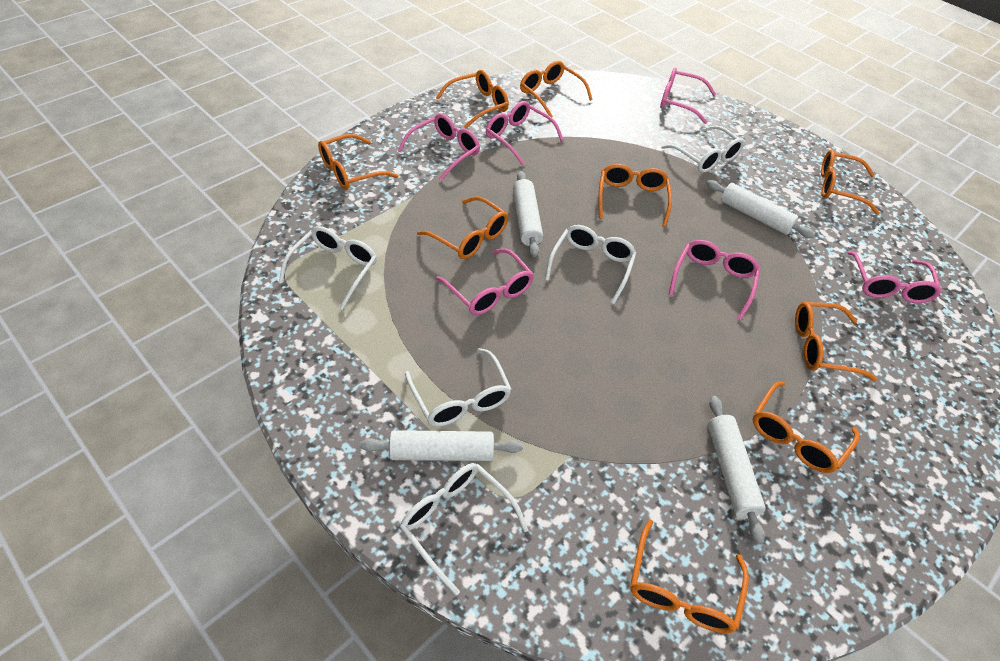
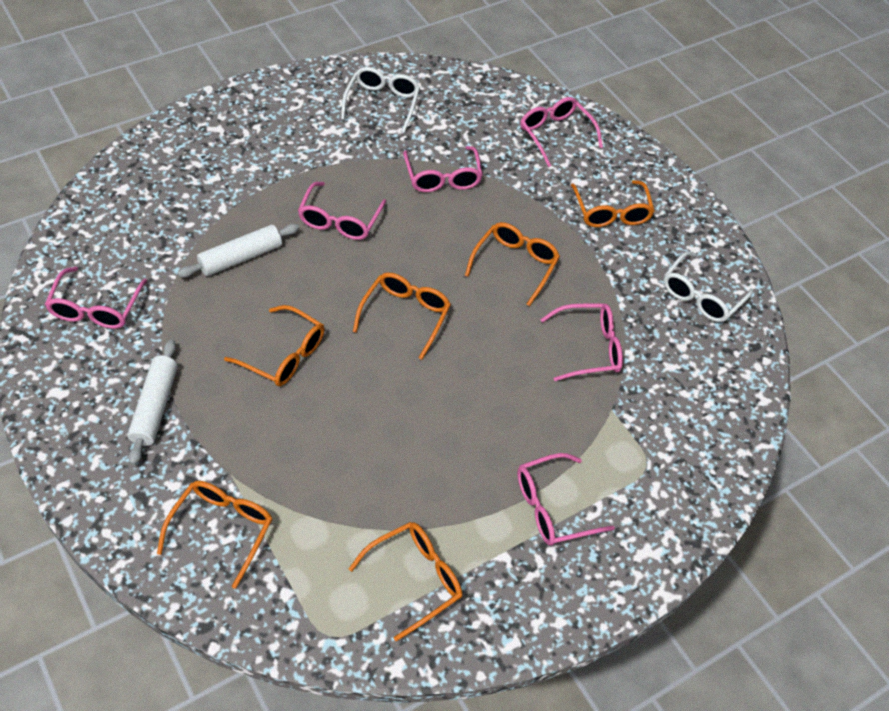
orange glasses: [318,134,399,190] [417,196,508,259] [436,70,509,129] [520,61,593,117] [598,164,672,227] [630,519,749,633] [753,381,860,473] [795,302,877,381] [821,150,879,214] = 9 -> [157,481,273,589] [224,305,324,386] [349,522,462,641] [353,272,451,360] [465,222,560,306] [571,180,655,227] = 6
white glasses: [279,226,377,309] [400,463,528,595] [405,348,512,427] [545,225,637,304] [661,126,744,173] = 5 -> [341,67,420,133] [663,251,753,322] = 2
white rolling pin: [360,430,523,461] [513,171,543,257] [706,180,815,238] [708,396,766,544] = 4 -> [127,340,178,465] [177,224,300,278] = 2

